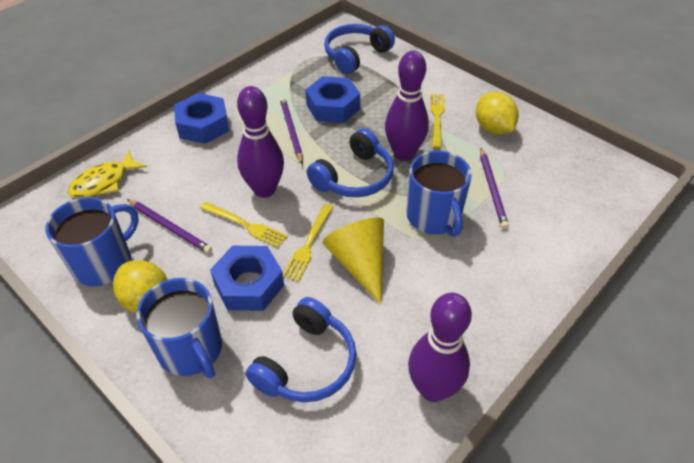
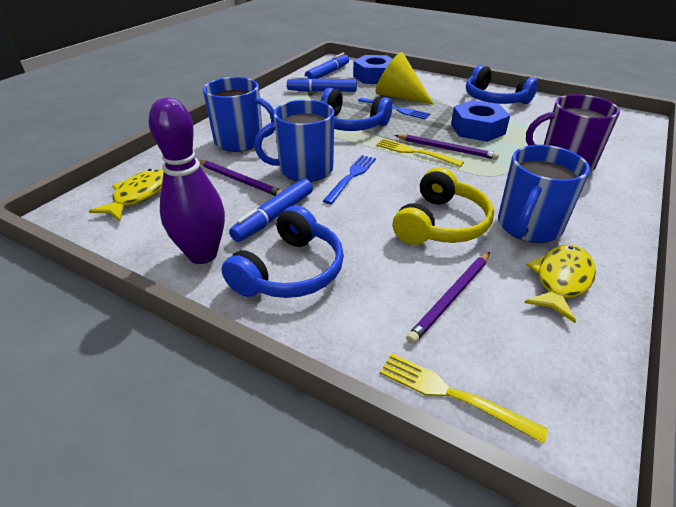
blue fork: none = 0 -> [323,155,376,204] [358,98,431,120] = 2
blue marker: none = 0 -> [229,178,313,242] [287,76,357,92] [305,53,349,79] = 3
blue nut: [174,93,229,144] [210,246,284,311] [305,76,360,123] = 3 -> [353,55,393,84] [451,100,510,142] = 2
purple bowling pin: [237,86,284,198] [385,51,429,161] [408,293,472,402] = 3 -> [149,98,225,264] = 1
purple mug: none = 0 -> [526,94,620,172] = 1
yellow fish: [68,150,147,199] = 1 -> [89,169,164,221] [524,245,596,323] = 2
yellow fork: [200,202,288,248] [283,204,333,282] [430,93,445,149] = 3 -> [376,139,464,167] [380,353,548,444] = 2
yellow headphones: none = 0 -> [393,167,494,245] = 1
yellow lemon: [113,260,167,313] [476,92,519,135] = 2 -> none = 0

